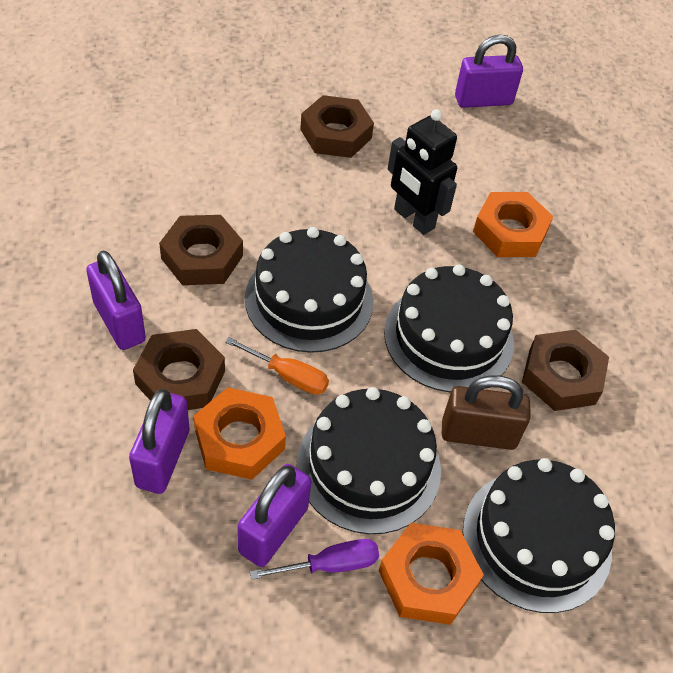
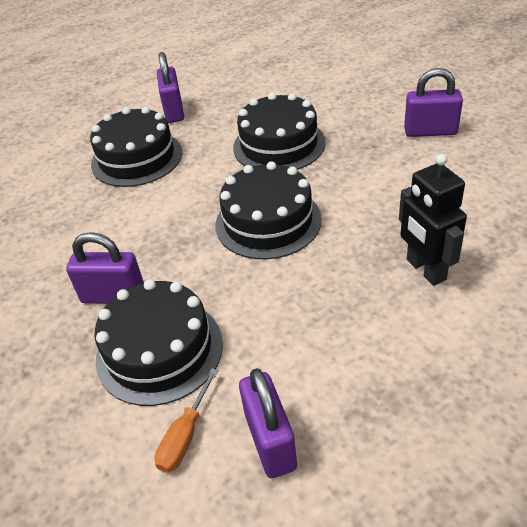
brown nut: [133,329,225,410] [159,215,243,285] [300,95,374,158] [522,330,609,411] = 4 -> none = 0
brown padlock: [442,375,531,450] = 1 -> none = 0
orange nut: [194,387,286,480] [379,523,484,625] [473,192,553,257] = 3 -> none = 0
purple screwdriver: [250,539,379,580] = 1 -> none = 0

